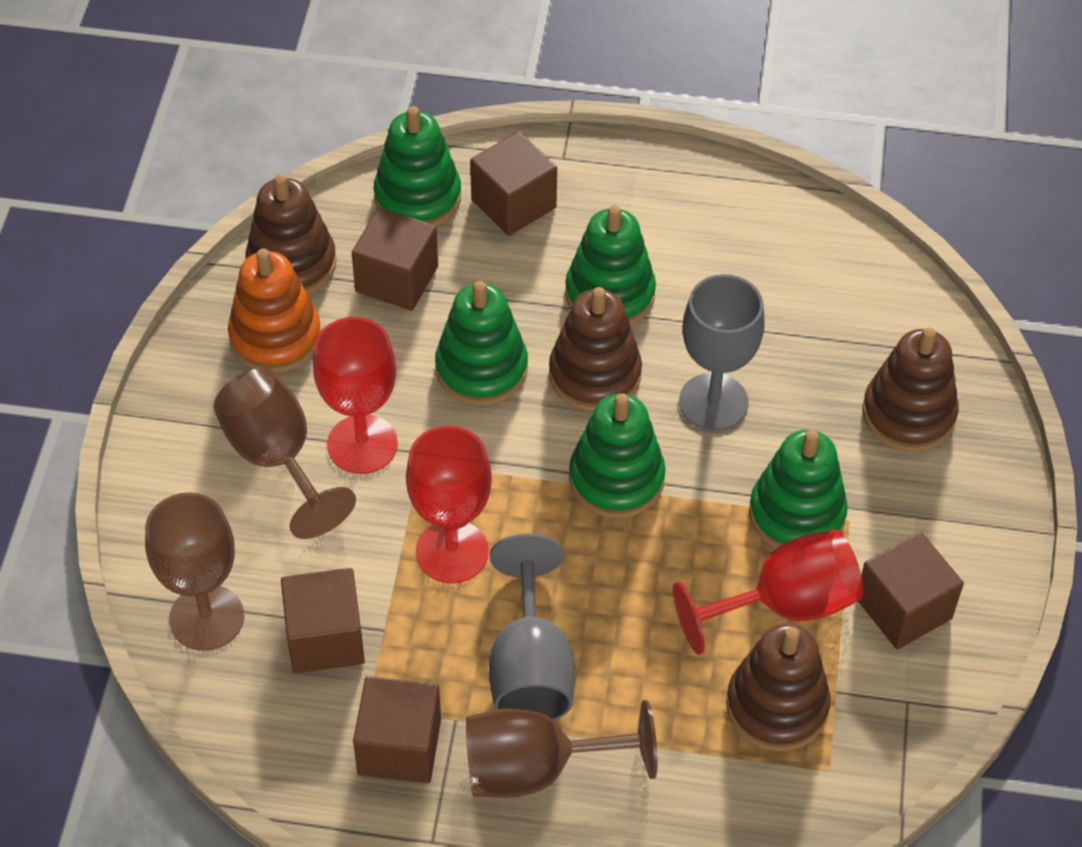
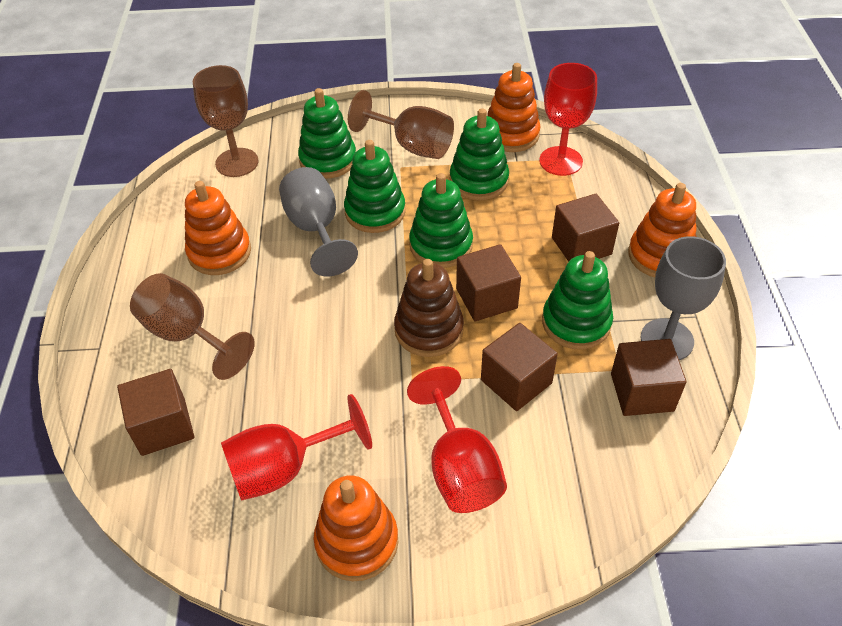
brown stacking toy: [246,174,336,295] [549,287,642,411] [726,623,831,751] [862,327,958,452] = 4 -> [394,259,464,357] = 1
orange stacking toy: [228,248,321,373] = 1 -> [185,181,251,275] [314,475,398,581] [487,63,541,152] [628,183,696,277] = 4

